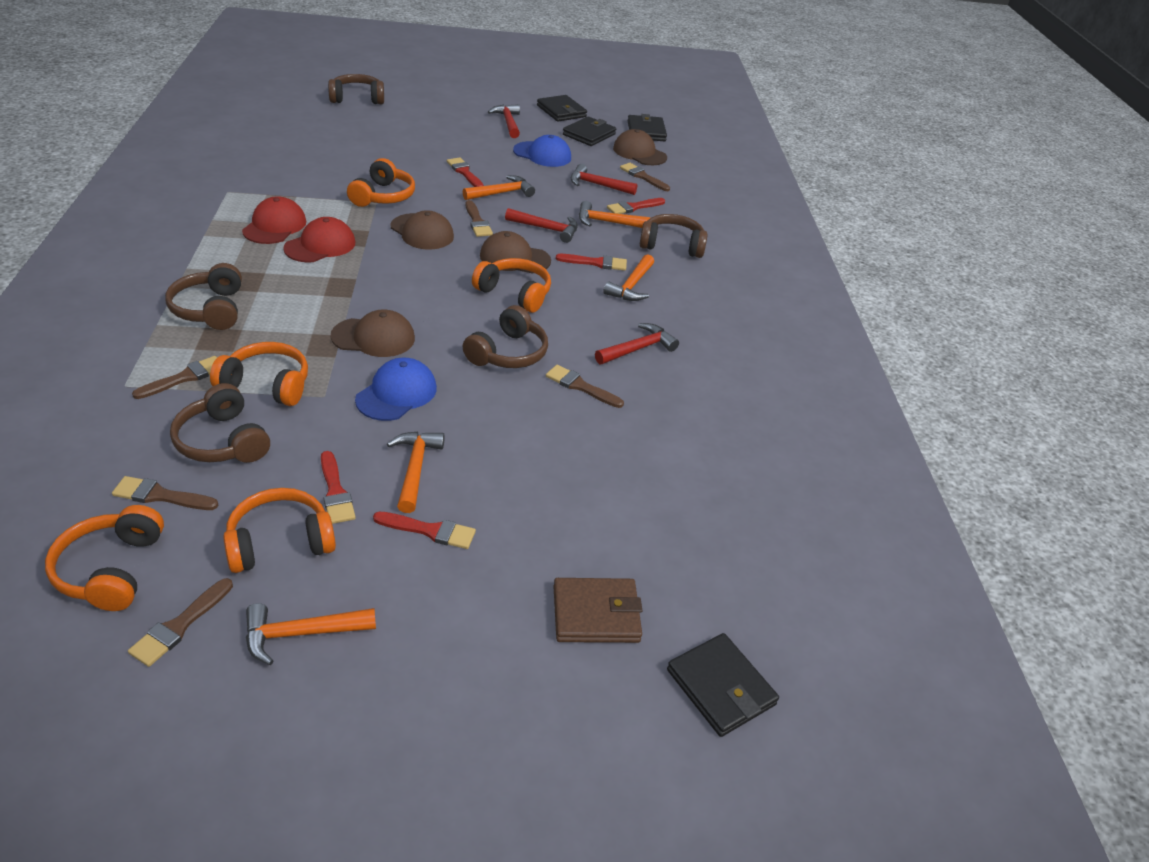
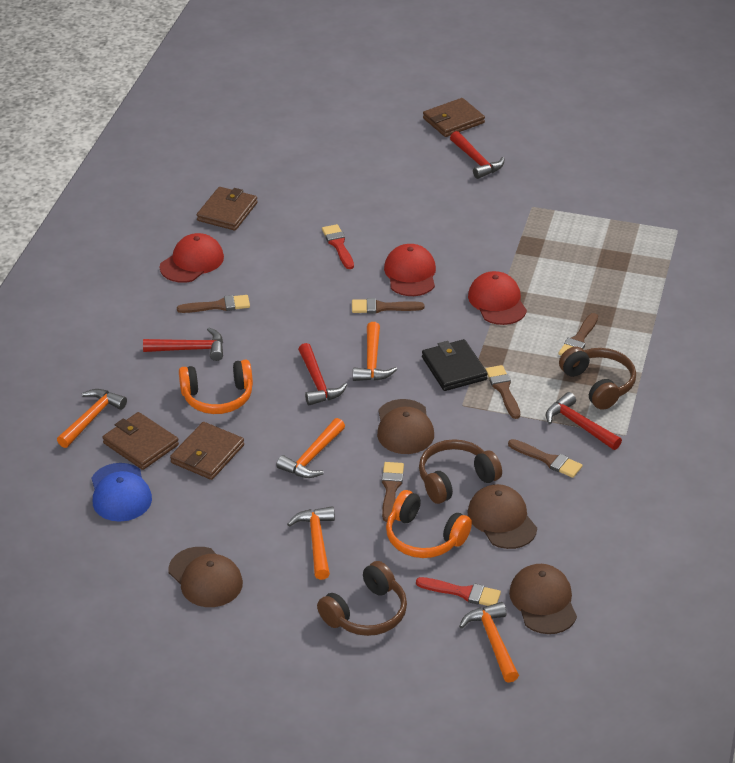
black wallet: [537,95,587,121] [563,116,616,146] [627,114,667,141] [667,633,779,737] = 4 -> [422,339,488,391] = 1
blue cap: [355,358,437,421] [513,135,571,167] = 2 -> [91,463,152,522] = 1
brown headphones: [165,263,242,330] [170,383,270,463] [328,74,384,104] [462,305,548,368] [640,214,707,258] = 5 -> [317,561,407,636] [419,439,502,504] [559,346,636,410] = 3
brown wallet: [553,578,642,643] = 1 -> [103,412,179,470] [170,422,244,480] [197,187,258,231] [423,98,485,137] = 4
orange headphones: [45,505,164,611] [210,342,308,406] [223,488,336,573] [347,158,415,207] [472,258,551,313] = 5 -> [179,360,253,414] [386,490,472,558] = 2
red brush: [321,451,356,524] [373,512,476,549] [447,157,484,187] [556,254,627,271] [607,198,665,214] = 5 -> [322,224,354,269] [416,577,501,606] = 2
red cap: [242,196,306,244] [283,217,355,262] = 2 -> [160,233,224,283] [384,244,436,296] [468,271,527,325] = 3

